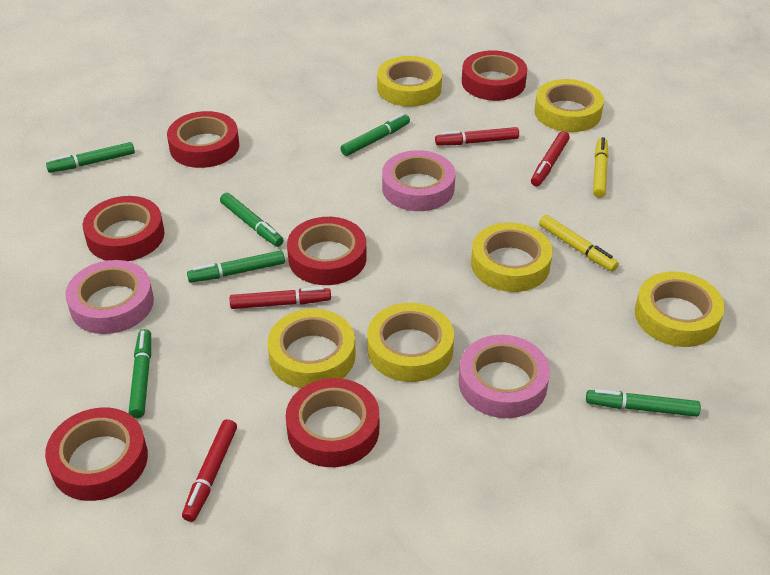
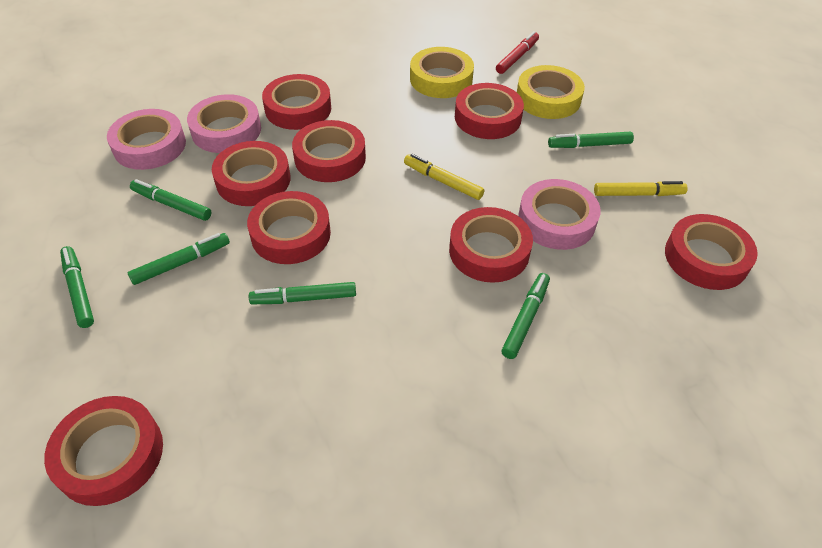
red marker: [182,419,237,522] [229,287,331,309] [435,127,519,145] [531,131,570,186] = 4 -> [496,31,539,74] = 1
red tape: [45,408,148,501] [83,196,165,261] [167,111,239,168] [286,378,379,467] [287,217,367,285] [462,50,527,101] = 6 -> [44,396,163,506] [212,141,290,206] [247,191,331,264] [262,74,331,130] [292,120,366,182] [449,207,533,283] [455,83,524,139] [665,214,758,290] = 8
yellow tape: [267,309,356,388] [367,303,454,382] [377,56,442,107] [471,223,553,292] [534,79,604,132] [635,272,725,347] = 6 -> [410,47,474,98] [517,65,585,119] = 2

